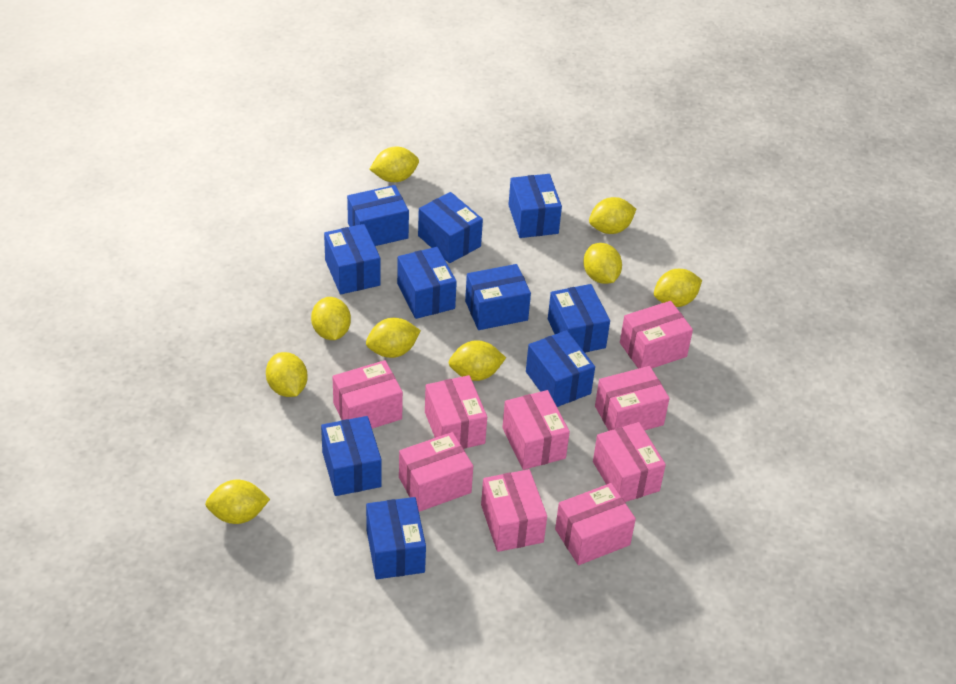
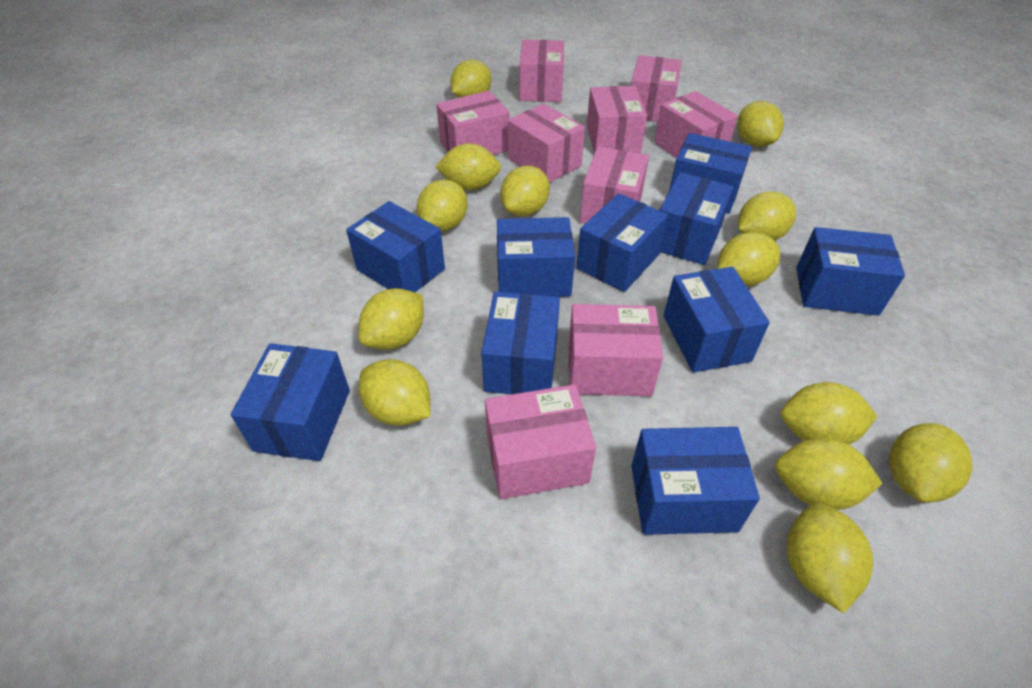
yellow lemon: [205,480,270,524] [266,352,307,397] [311,297,351,340] [366,318,421,358] [369,147,419,182] [449,340,506,381] [583,243,622,284] [589,197,636,234] [654,269,702,307] = 9 -> [358,288,424,350] [359,359,430,426] [417,179,467,232] [436,143,501,190] [450,59,491,98] [500,166,550,216] [717,232,780,286] [737,101,784,147] [738,191,796,241] [775,438,882,510] [781,382,878,445] [787,503,873,613] [889,423,973,503] = 13

